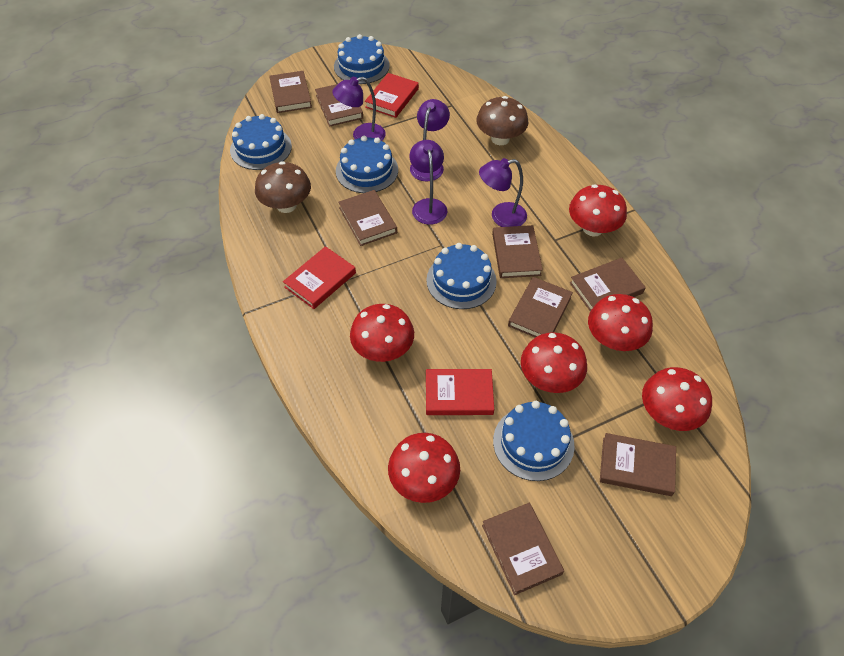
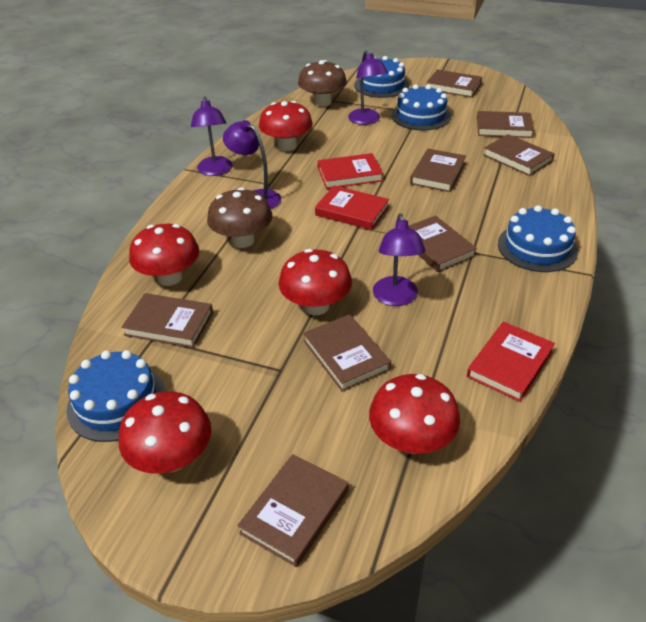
blue cake: [230,114,292,170] [334,34,390,84] [336,136,398,193] [426,243,497,309] [493,401,574,481] = 5 -> [67,350,166,442] [354,56,409,98] [391,84,451,131] [498,205,578,272] = 4
red mushroom: [350,304,414,362] [388,433,460,503] [521,332,587,393] [569,184,627,237] [588,294,653,351] [642,367,712,431] = 6 -> [119,392,211,473] [129,224,199,286] [259,101,313,151] [279,249,352,315] [369,374,460,454] = 5

